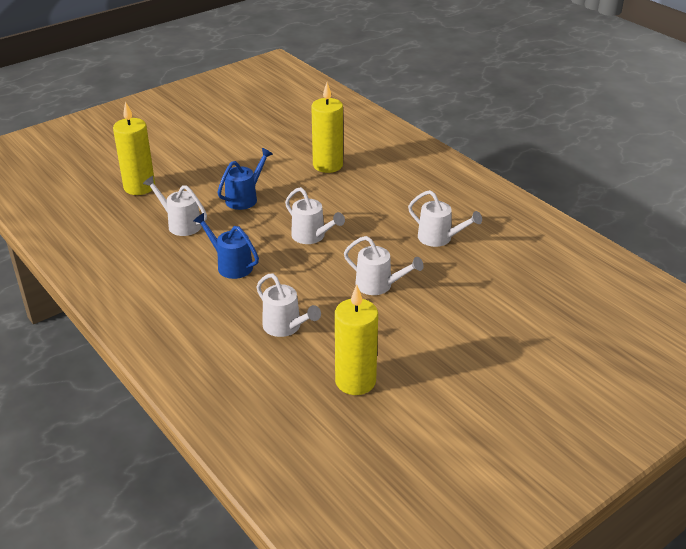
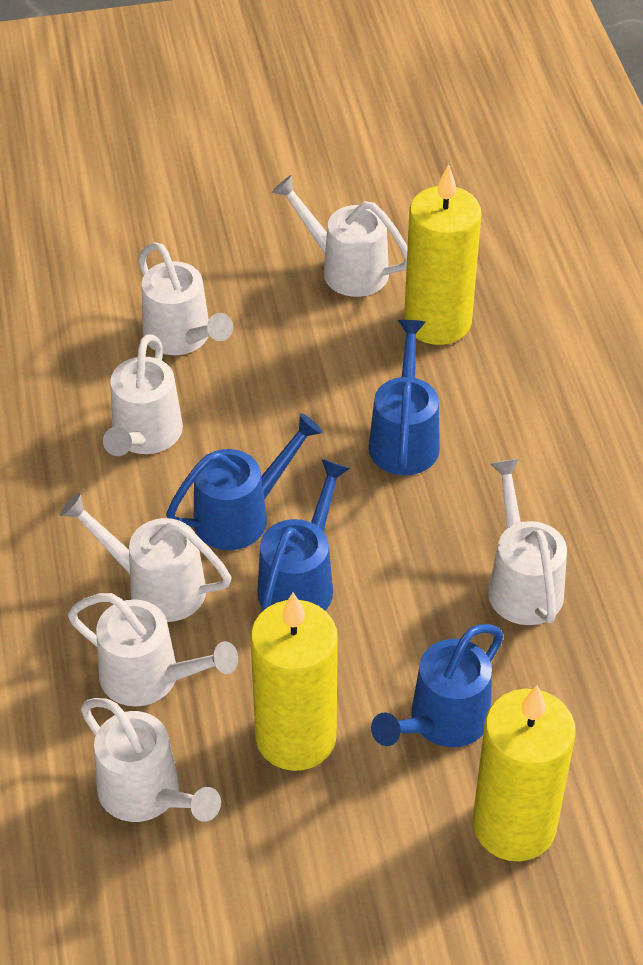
blue watering can: [193,213,259,279] [217,148,273,210] = 2 -> [166,413,323,550] [257,459,350,612] [369,320,440,475] [371,624,504,747] = 4
white watering can: [143,176,207,236] [256,273,321,337] [285,187,345,244] [344,236,424,295] [408,190,482,247] = 5 -> [60,492,232,622] [68,593,238,707] [81,698,221,822] [103,335,183,456] [138,242,233,355] [272,175,408,297] [488,458,567,625] = 7

